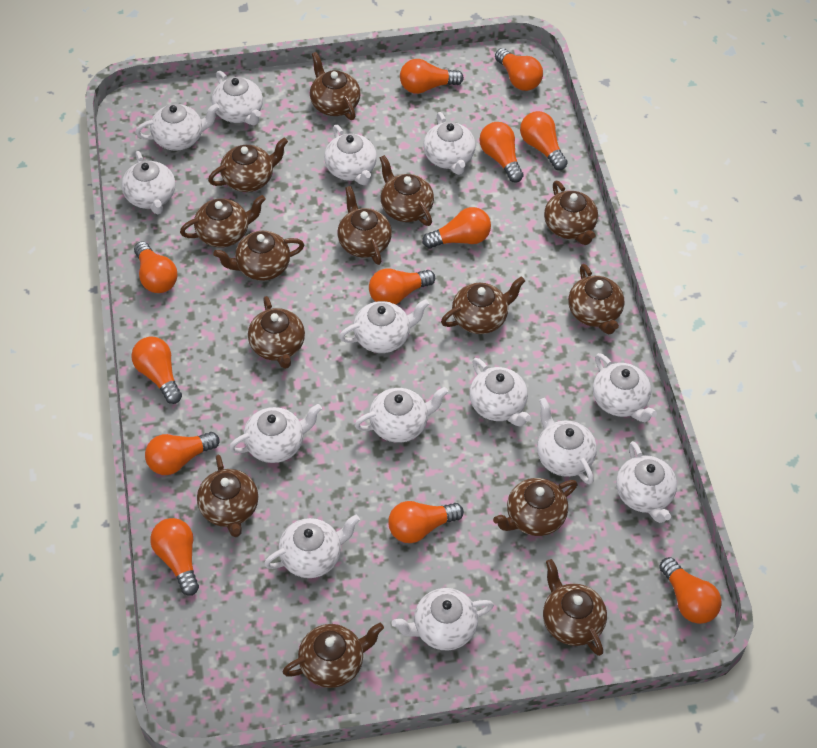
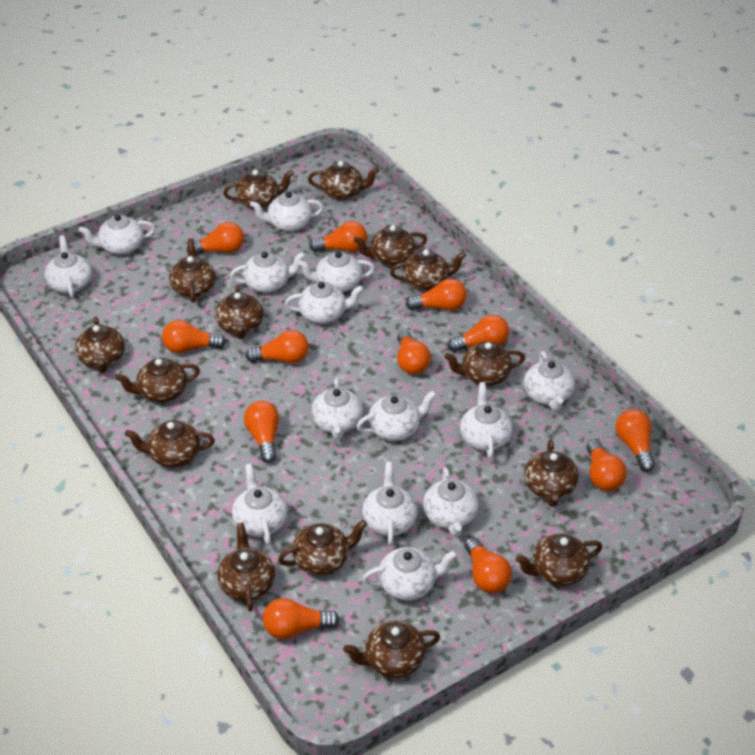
brown teapot: [180,195,266,247] [197,455,258,537] [208,138,288,192] [213,231,304,281] [248,296,305,369] [283,623,384,688] [310,52,361,120] [337,186,392,265] [380,155,434,226] [441,276,525,334] [493,478,577,536] [543,559,607,656] [544,181,598,245] [568,264,624,334] = 14 -> [75,317,125,373] [115,358,200,402] [125,420,215,467] [169,239,216,303] [215,284,263,339] [217,523,275,612] [223,169,294,209] [278,520,367,575] [308,161,379,200] [343,621,440,678] [354,225,427,266] [390,249,466,291] [444,342,525,386] [516,533,602,586] [524,440,579,507] = 15

